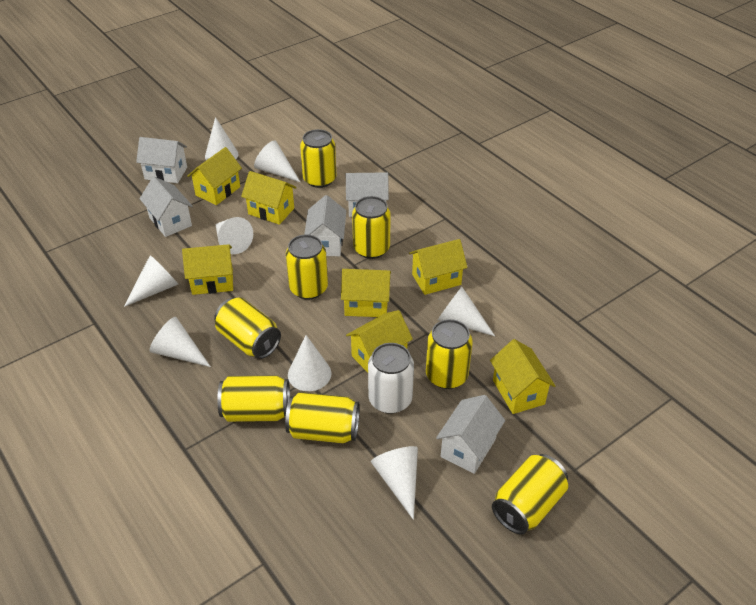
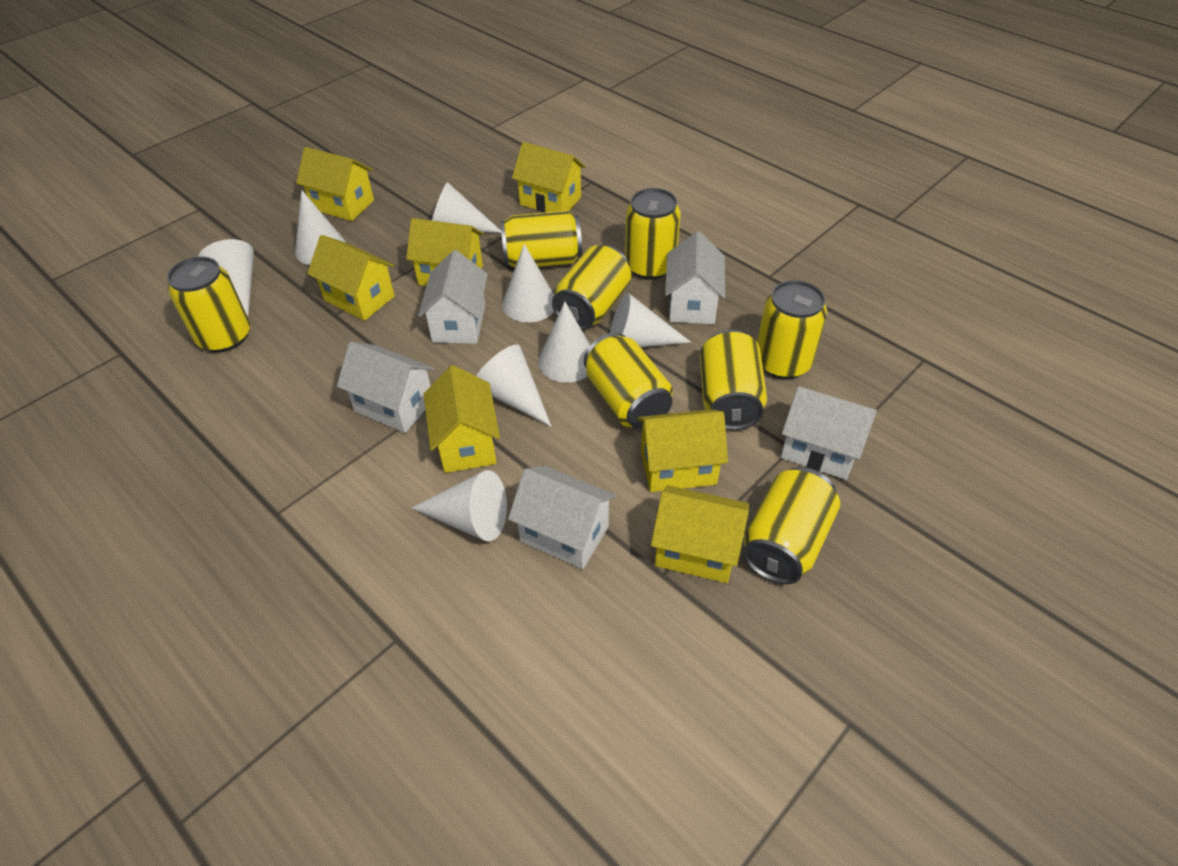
white can: [368,343,414,414] = 1 -> none = 0

